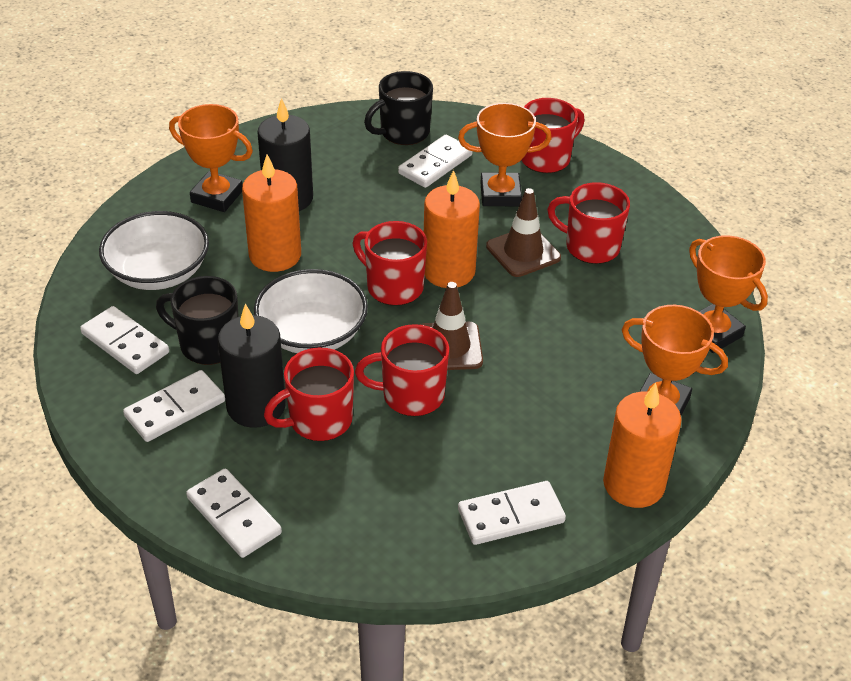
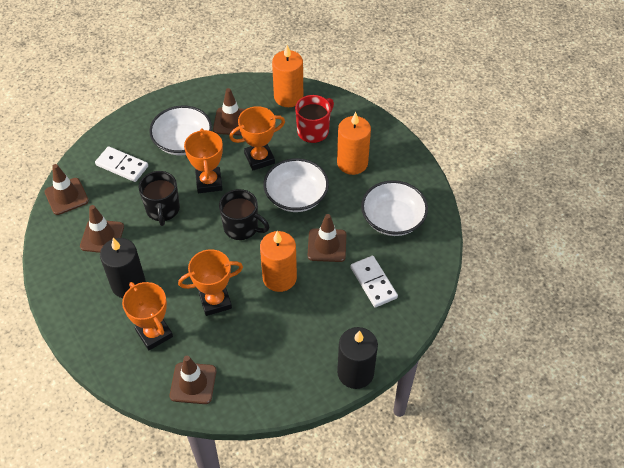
brown traffic cone: [419,282,483,370] [486,188,561,277] = 2 -> [44,164,89,215] [80,205,124,253] [170,356,216,404] [213,88,246,136] [308,214,346,262] = 5
red mug: [264,348,354,441] [353,221,427,306] [355,324,449,416] [522,98,585,173] [547,182,630,264] = 5 -> [295,95,334,143] = 1
white bowl: [99,211,209,290] [254,269,368,353] = 2 -> [149,106,212,155] [263,158,329,212] [361,180,428,236] = 3
white domino: [80,306,169,374] [123,370,225,442] [186,469,282,558] [398,135,473,188] [458,481,566,545] = 5 -> [95,146,148,182] [350,256,398,308] = 2

